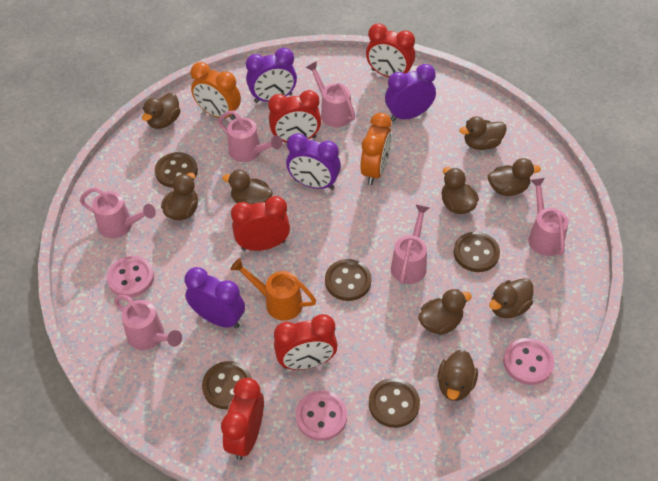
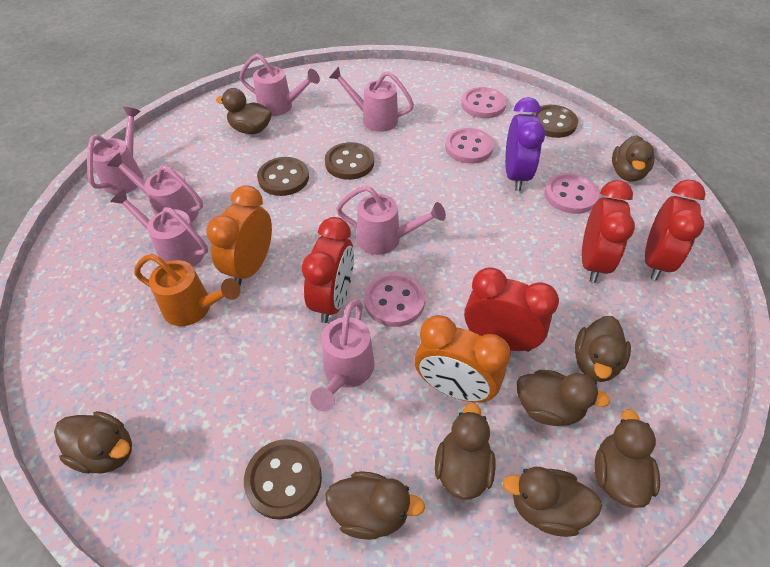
brown button: [155,152,198,188] [202,361,252,409] [325,259,371,301] [369,378,420,428] [454,232,500,272] = 5 -> [244,439,322,520] [257,157,309,196] [325,142,374,180] [532,105,578,138] = 4
pink button: [107,256,154,297] [296,391,347,441] [503,338,555,385] = 3 -> [364,273,425,327] [445,128,494,164] [461,87,507,118] [544,173,599,214] = 4
pink watering can: [80,187,156,238] [114,295,182,350] [218,111,283,162] [306,62,355,127] [391,205,430,284] [528,178,569,256] = 6 -> [87,107,143,195] [107,153,203,222] [111,189,208,267] [239,53,320,116] [310,300,375,411] [329,66,414,132] [336,185,446,255] = 7
purple clock: [184,267,245,329] [246,48,297,103] [286,133,341,190] [385,64,436,121] = 4 -> [505,97,545,191] = 1
red clock: [221,378,264,460] [231,196,290,251] [268,90,321,142] [274,314,338,370] [366,23,415,77] = 5 -> [302,217,354,323] [464,267,559,352] [582,180,635,283] [645,180,705,281] = 4

